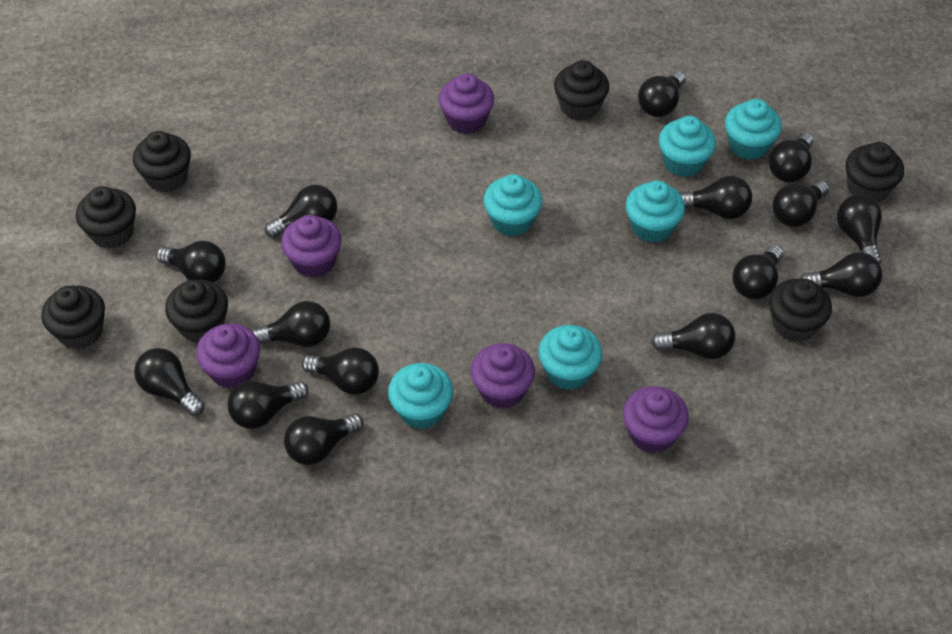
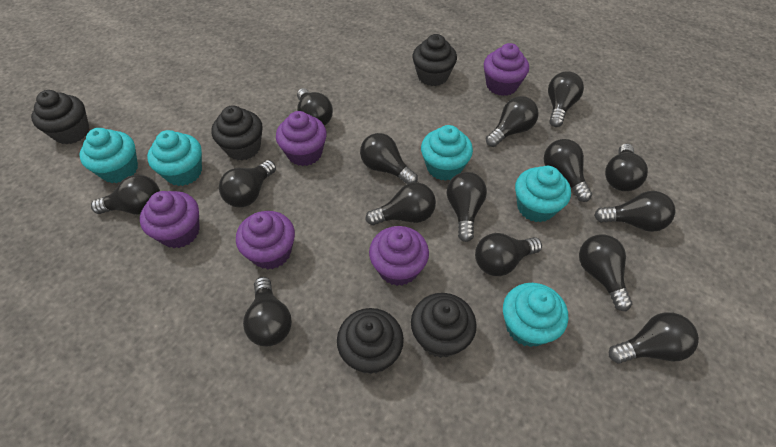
black cupcake: [41,286,105,349] [76,186,136,249] [133,131,191,192] [165,280,228,343] [554,60,609,121] [769,279,832,342] [846,142,904,202] = 7 -> [31,90,89,144] [212,105,263,160] [337,308,404,374] [411,293,477,358] [412,34,457,86] = 5
turquoise cupcake: [388,363,453,429] [483,174,542,237] [539,325,602,390] [626,180,685,243] [659,116,716,177] [725,99,782,160] = 6 -> [79,128,138,183] [147,130,202,186] [421,125,473,181] [503,283,568,347] [515,166,571,222] = 5

